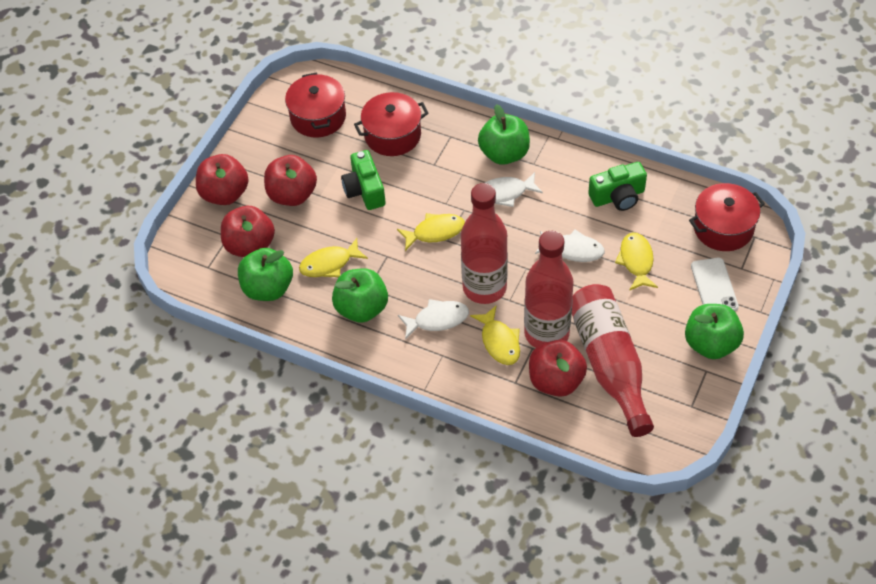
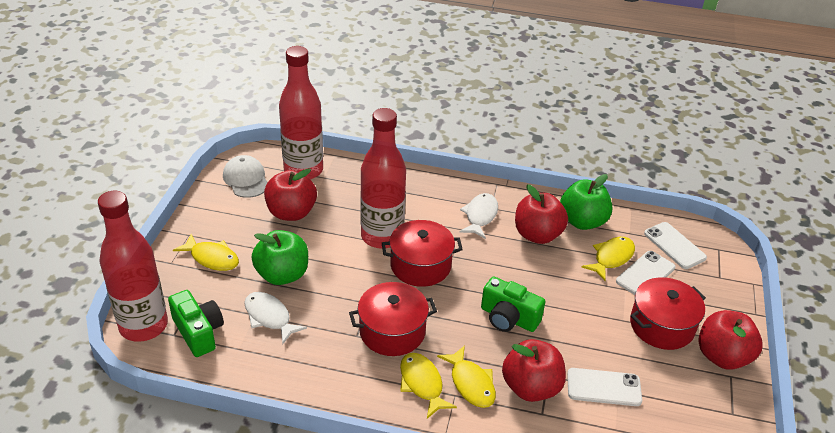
green apple: [238,248,293,301] [332,268,388,323] [478,104,530,165] [685,304,744,359] = 4 -> [251,230,308,285] [560,174,612,230] = 2
white cap: none = 0 -> [223,155,268,198] = 1
white fish: [398,299,469,339] [485,172,543,207] [535,230,605,262] = 3 -> [244,292,307,344] [459,193,498,239] = 2
white phone: [691,258,739,311] = 1 -> [567,368,642,406] [616,251,675,295] [644,222,707,269] = 3

